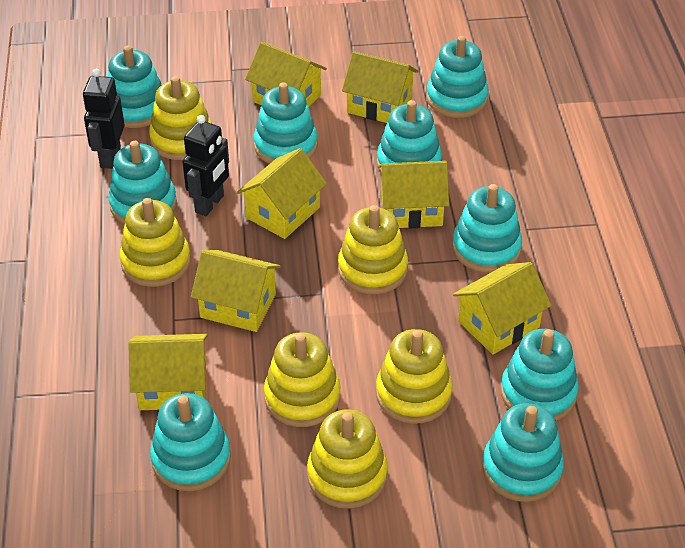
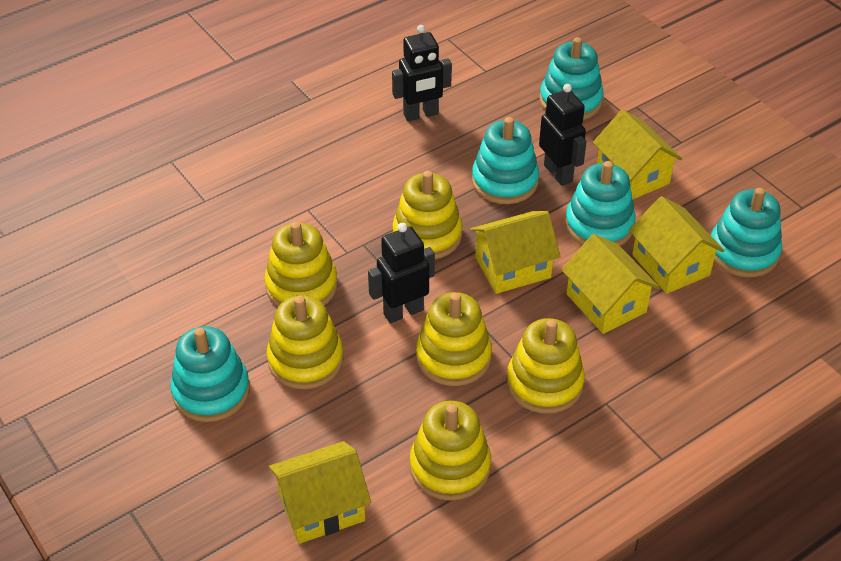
black robot: [83,69,125,169] [183,115,229,216] = 2 -> [368,223,435,323] [392,25,452,121] [539,84,587,186] = 3
turquoise stacking toy: [107,45,161,128] [108,141,177,224] [150,393,231,491] [254,82,318,164] [377,100,442,174] [426,36,489,118] [452,184,522,272] [482,403,564,502] [501,329,579,421] = 9 -> [170,326,250,422] [472,117,539,204] [540,37,604,120] [565,161,636,246] [711,188,782,277] = 5
yellow house: [128,334,208,410] [191,250,281,332] [237,148,327,239] [245,42,327,107] [342,51,418,123] [378,161,449,228] [453,262,551,355] = 7 -> [269,441,371,544] [470,211,561,294] [562,234,660,334] [593,110,682,200] [629,196,724,294] = 5

